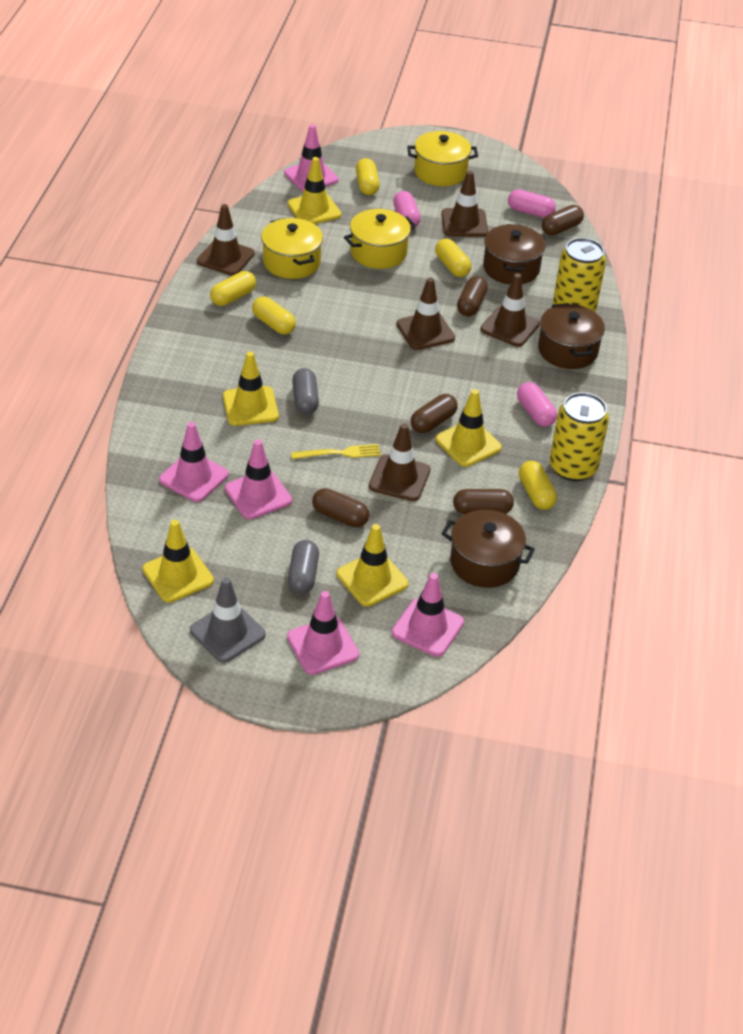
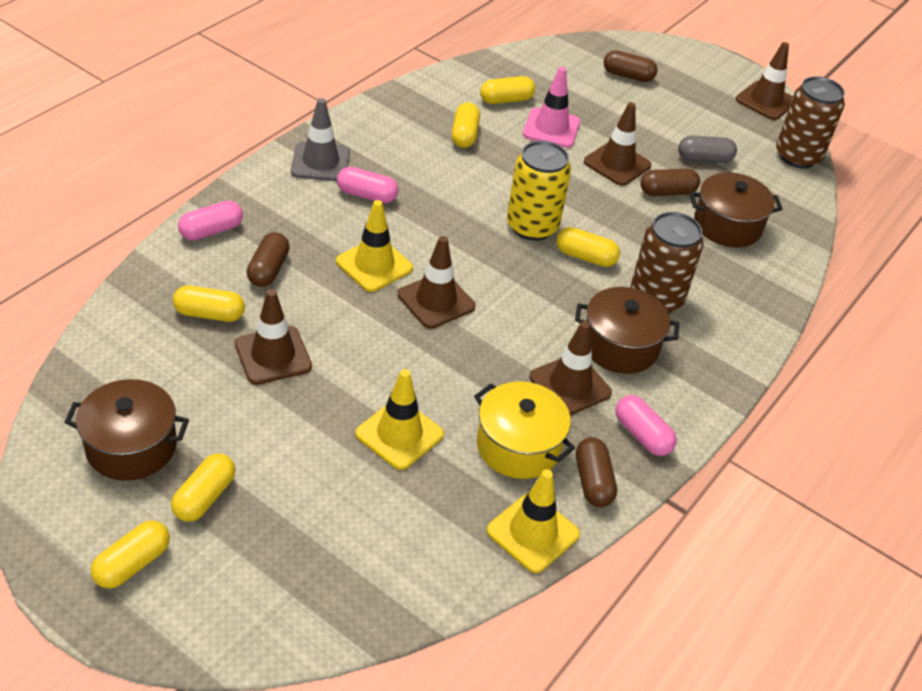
brown can: none = 0 -> [630,212,704,313] [776,76,845,168] = 2
brown capsule: [312,488,369,527] [411,394,458,433] [453,489,514,514] [457,276,488,316] [542,205,584,236] = 5 -> [247,232,290,287] [576,437,617,507] [604,50,657,82] [640,169,700,196] = 4
grey capsule: [288,540,319,594] [292,368,319,414] = 2 -> [678,136,737,163] = 1
pink traffic cone: [159,422,228,502] [225,440,292,519] [284,124,338,192] [287,591,359,675] [392,573,464,657] = 5 -> [523,67,580,148] = 1
yellow can: [550,392,609,481] [553,238,606,312] = 2 -> [507,141,571,241] = 1
yellow capsule: [210,271,256,306] [252,296,296,334] [356,158,379,195] [435,238,471,277] [519,461,557,510] = 5 -> [91,521,170,588] [171,453,235,522] [173,286,245,322] [452,102,480,148] [480,76,535,104] [556,227,620,267] = 6
yellow fork: [291,444,381,459] = 1 -> none = 0
yellow pot: [261,218,323,279] [344,209,416,269] [407,131,478,186] = 3 -> [474,381,575,479] = 1
yellow traffic cone: [142,520,214,603] [223,352,279,426] [288,157,341,224] [337,524,408,607] [435,389,502,467] = 5 -> [336,200,413,292] [355,369,444,470] [487,469,580,573] = 3

